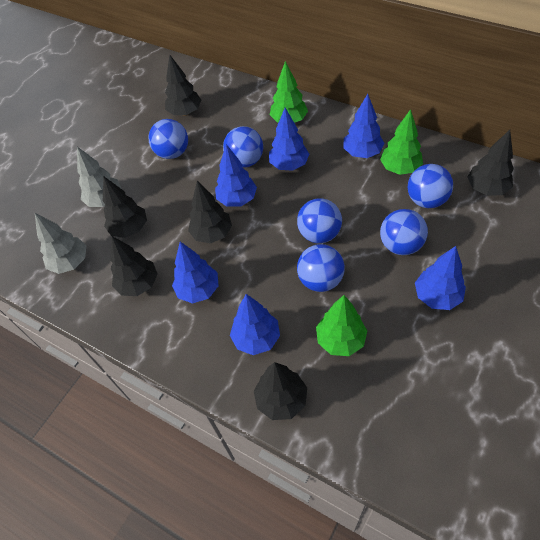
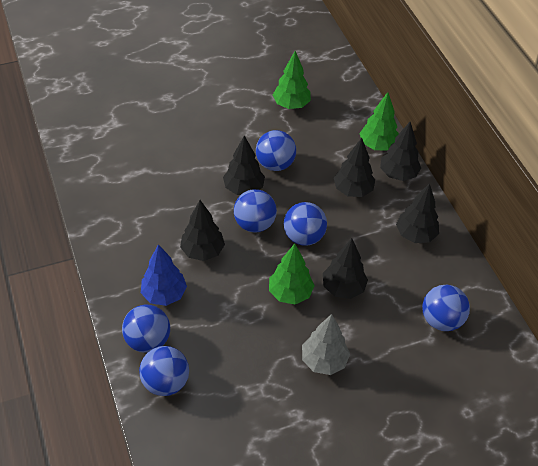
blue tree: [172,242,219,304] [215,144,257,207] [230,294,280,355] [269,108,309,171] [344,94,384,158] [415,246,466,310] = 6 -> [141,244,187,306] = 1
grey tree: [35,213,86,274] [77,147,121,207] = 2 -> [302,314,350,375] = 1

